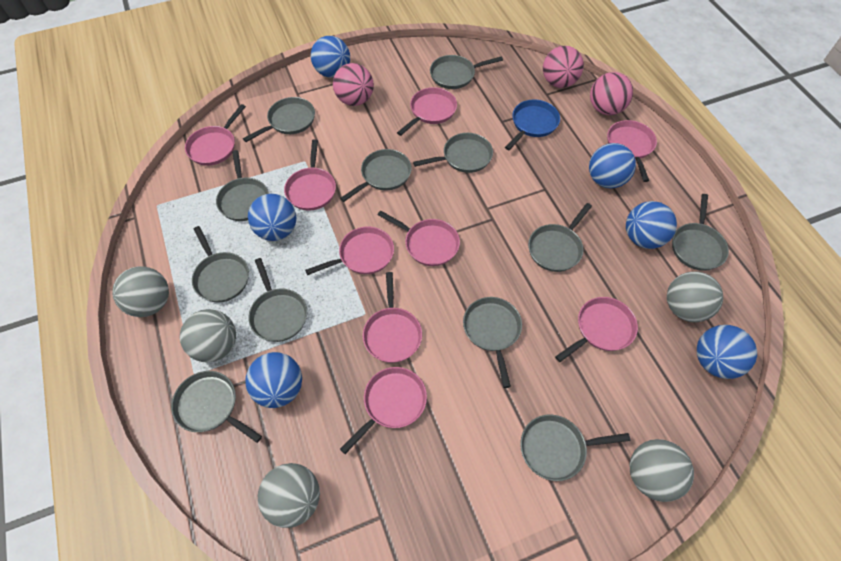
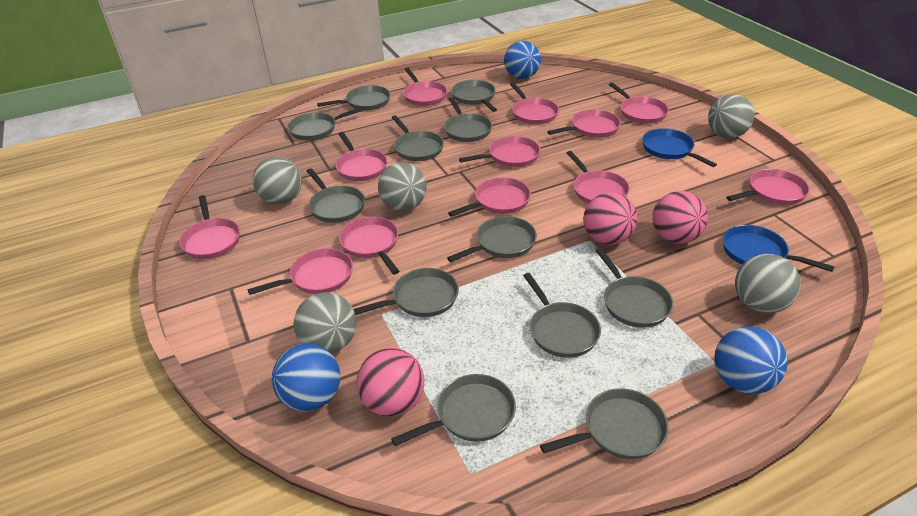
blue ball: [245,352,302,408] [248,194,296,241] [311,36,350,78] [589,143,636,188] [626,201,677,249] [697,325,757,379] = 6 -> [272,344,340,412] [504,41,541,79] [714,326,787,394] = 3
blue pan: [505,100,560,150] = 1 -> [642,128,717,167] [723,225,835,272] = 2
pink pan: [185,104,246,166] [284,139,336,211] [305,226,394,275] [340,367,427,454] [363,272,422,363] [378,211,460,266] [397,87,457,136] [555,297,638,362] [607,120,657,182] = 9 -> [179,195,240,259] [247,248,353,295] [336,132,387,181] [339,217,399,275] [403,68,447,106] [448,177,531,217] [459,136,540,167] [510,83,559,125] [547,109,621,138] [567,151,630,204] [609,83,669,124] [726,169,810,205] = 12

